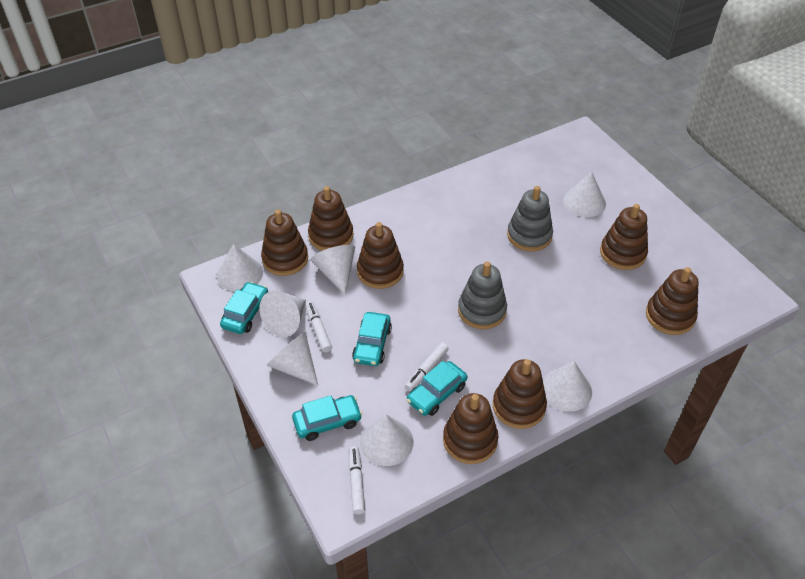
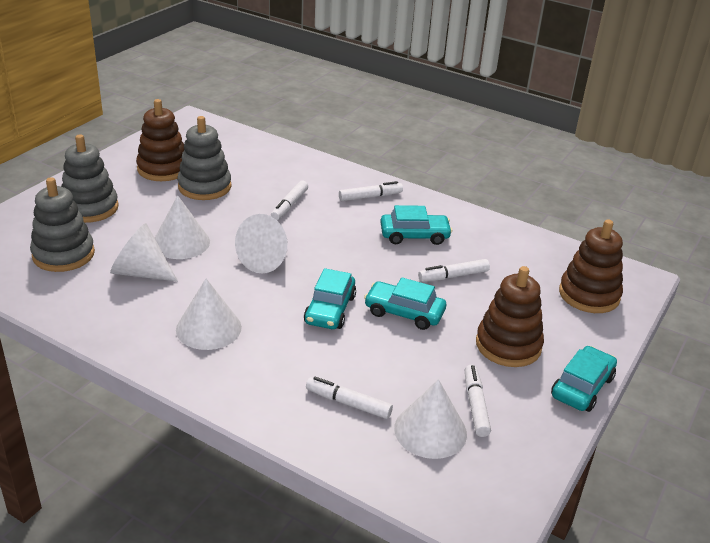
brown stacking toy: [261,209,308,276] [308,186,353,251] [357,222,404,289] [443,393,498,464] [493,359,547,429] [600,204,648,270] [646,267,699,335] = 7 -> [136,99,184,181] [476,266,544,367] [559,219,623,313] = 3
grey stacking toy: [458,262,507,329] [507,186,553,251] = 2 -> [30,177,95,272] [61,134,119,223] [177,116,231,200] = 3
white cone: [217,244,263,291] [259,290,306,337] [266,332,318,386] [311,245,355,295] [360,414,413,466] [543,361,592,412] [563,171,606,217] = 7 -> [110,223,178,282] [155,195,210,259] [176,279,242,350] [235,214,288,274] [394,379,467,459] = 5
white marker: [305,302,332,353] [349,446,365,514] [405,343,449,392] = 3 -> [271,181,308,220] [306,377,393,419] [339,181,403,201] [418,259,490,282] [465,365,491,437] = 5

